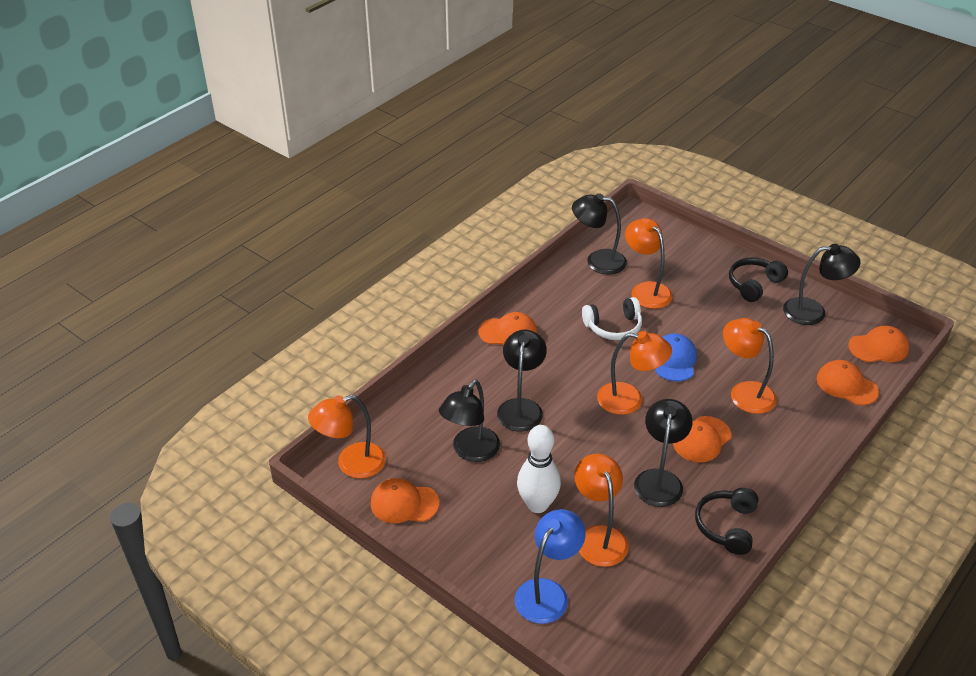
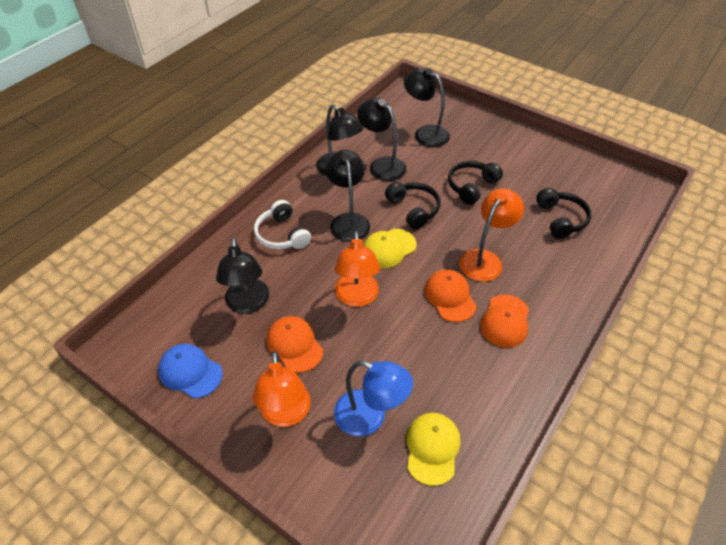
black headphones: [695,488,758,555] [729,257,788,302] = 2 -> [385,182,441,229] [448,161,503,205] [536,188,592,239] = 3
orange cap: [371,478,439,523] [479,312,538,345] [673,416,731,462] [817,360,879,405] [848,325,909,362] = 5 -> [266,316,323,373] [424,270,476,322] [480,295,529,348] = 3
orange lamp: [308,395,386,478] [574,454,629,567] [597,331,672,415] [625,218,672,309] [723,318,777,414] = 5 -> [252,351,311,427] [334,231,380,307] [459,188,524,282] = 3
white bowling pin: [517,425,561,513] = 1 -> none = 0
yellow cap: none = 0 -> [363,229,416,268] [406,413,460,486] = 2

